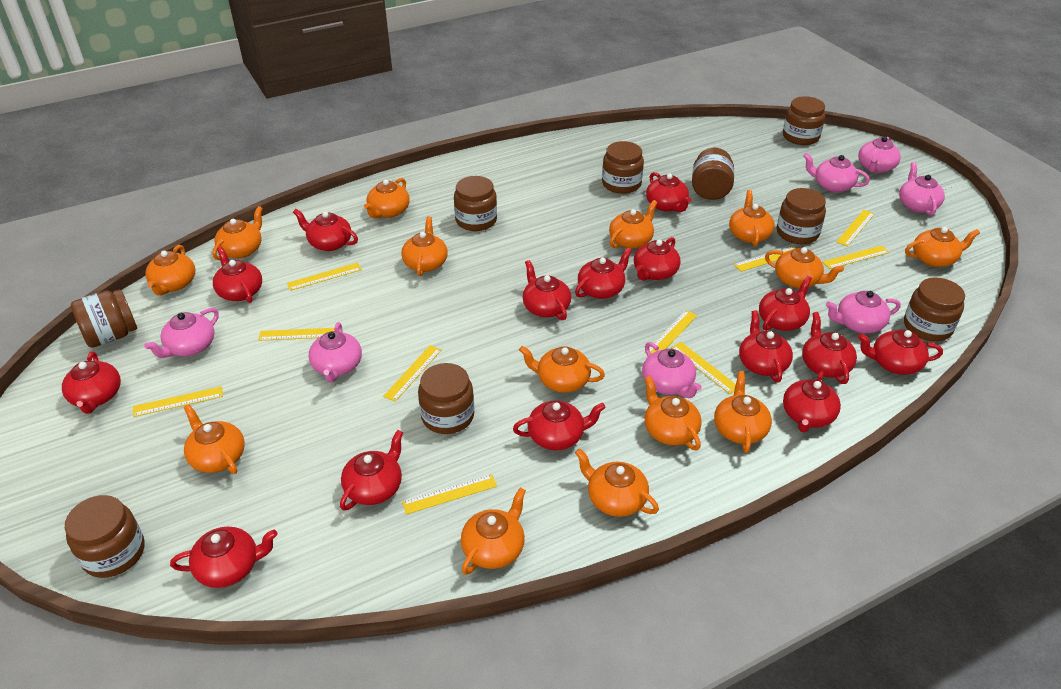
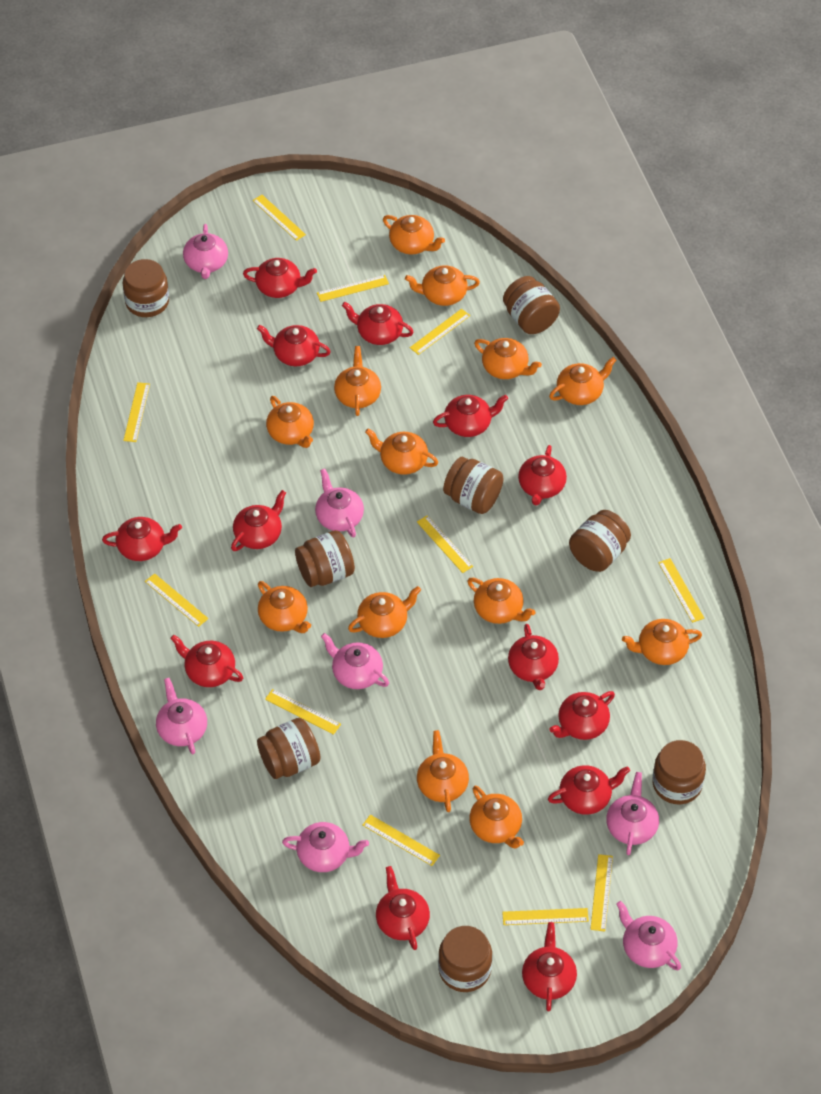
brown jar: [65,495,145,578] [71,289,137,348] [418,363,474,434] [454,176,497,231] [602,141,644,194] [692,148,734,200] [777,188,826,244] [783,96,825,145] [904,277,965,341] = 9 -> [123,259,169,317] [257,718,321,779] [295,530,355,587] [438,926,492,992] [443,457,503,514] [503,276,560,334] [569,510,631,572] [652,740,706,804] = 8
orange teapot: [145,245,195,295] [184,404,245,474] [212,206,263,260] [364,178,410,218] [401,216,448,276] [461,487,526,575] [519,346,605,393] [575,449,659,517] [609,200,657,249] [645,376,702,450] [714,371,772,453] [729,190,775,247] [765,247,844,288] [905,227,980,267] = 14 -> [258,581,311,633] [266,396,314,448] [334,346,381,416] [348,586,421,638] [365,428,438,475] [383,215,445,254] [405,265,480,306] [417,730,469,812] [467,578,536,624] [469,786,524,849] [474,338,542,379] [549,357,617,405] [622,619,702,665] = 13
red teapot: [62,351,121,414] [170,527,278,588] [213,246,262,303] [293,209,358,251] [340,430,403,511] [513,400,606,450] [523,260,571,320] [575,248,632,299] [634,237,681,281] [646,172,691,212] [739,310,793,383] [759,276,812,331] [783,371,841,432] [802,312,857,384] [858,330,943,375] = 15 -> [102,517,182,561] [170,635,243,687] [231,490,286,551] [243,258,317,298] [257,325,331,366] [342,302,414,345] [376,866,430,950] [433,395,508,437] [508,624,559,690] [518,445,567,506] [522,922,577,1011] [548,765,630,815] [549,691,615,740] = 13
yellow ruler: [133,386,223,417] [258,328,335,341] [287,263,362,291] [383,345,441,402] [402,474,497,514] [645,310,697,354] [671,342,736,394] [734,246,796,272] [822,245,889,269] [836,210,874,247] = 10 -> [123,382,150,442] [145,573,208,627] [253,195,306,241] [265,689,341,735] [317,275,389,302] [362,815,440,866] [410,309,470,355] [417,515,473,573] [502,908,589,925] [590,854,613,932] [658,558,704,623] = 11

